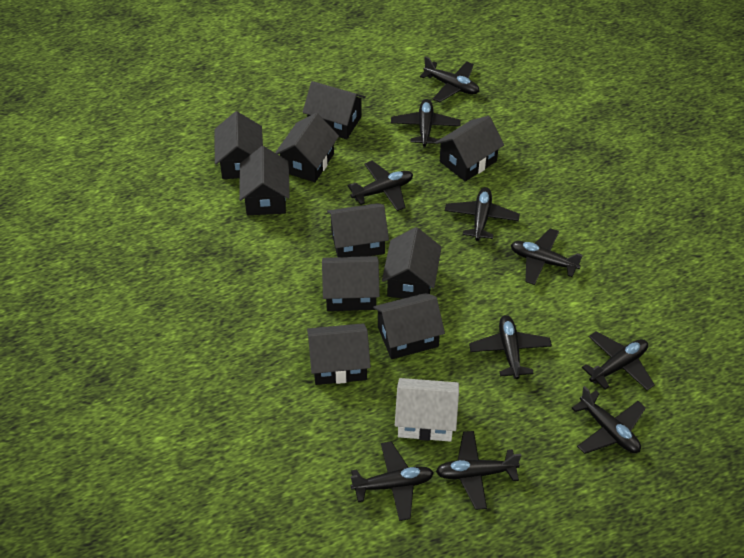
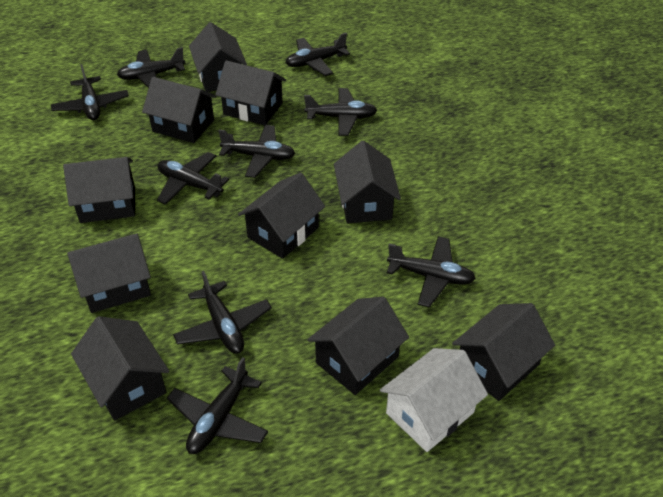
black plane: [348,161,413,211] [351,441,434,521] [391,99,461,147] [420,56,479,102] [436,431,521,510] [445,187,520,241] [469,315,552,379] [511,228,583,285] [571,386,646,454] [582,331,655,390] = 10 -> [51,64,129,120] [117,47,185,88] [157,152,229,205] [167,357,268,454] [173,271,272,354] [218,125,295,178] [286,33,350,76] [304,88,377,136] [387,236,476,308] = 9

